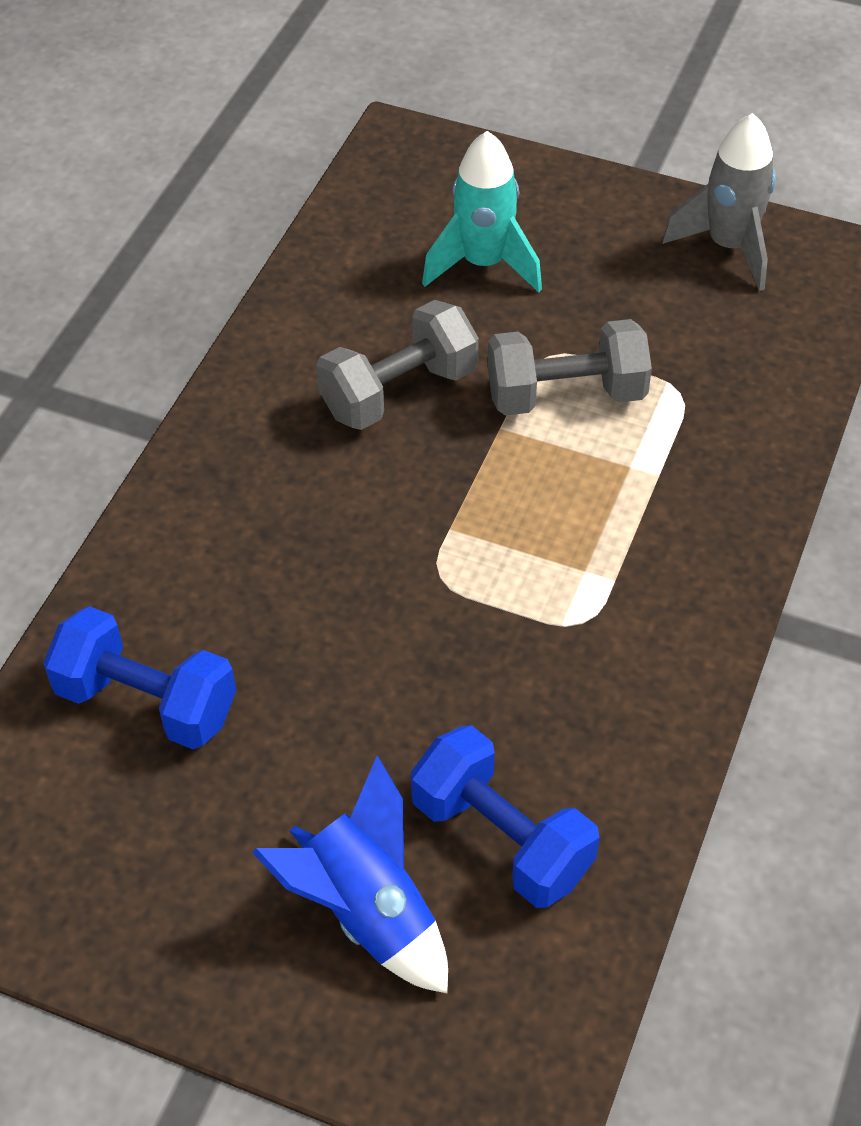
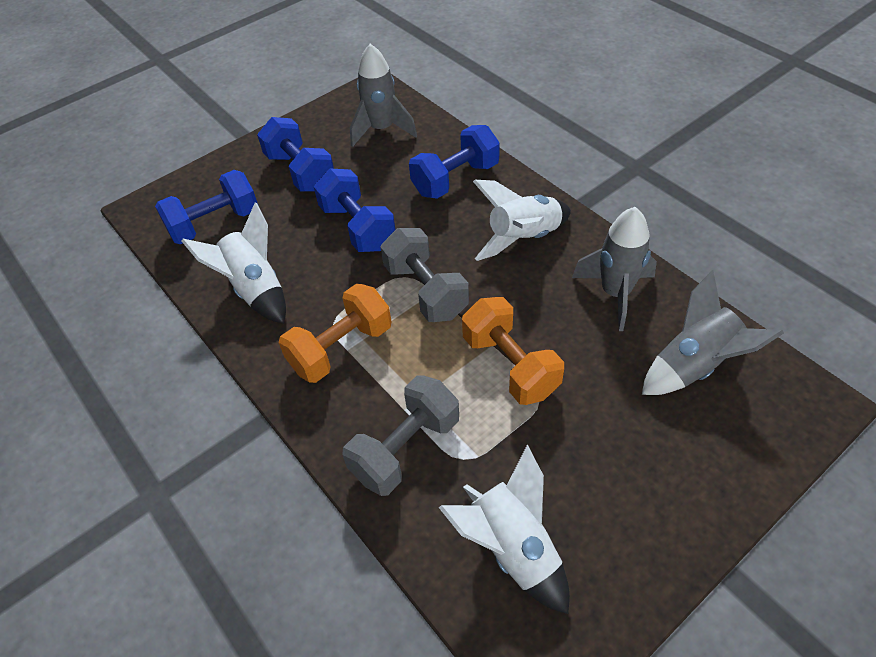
blue dumbbell: [43,606,236,749] [411,725,600,908] = 2 -> [155,170,258,244] [257,117,334,192] [314,168,395,252] [409,125,500,199] = 4
blue rocket: [252,756,448,993] = 1 -> none = 0
grey rocket: [662,113,776,291] = 1 -> [350,44,417,147] [572,207,657,331] [642,270,784,395] = 3
orange dumbbell: none = 0 -> [279,284,392,383] [462,297,564,405] = 2
turquoise rocket: [422,131,542,293] = 1 -> none = 0
white rocket: none = 0 -> [182,202,286,324] [438,445,570,614] [473,180,571,261] = 3

